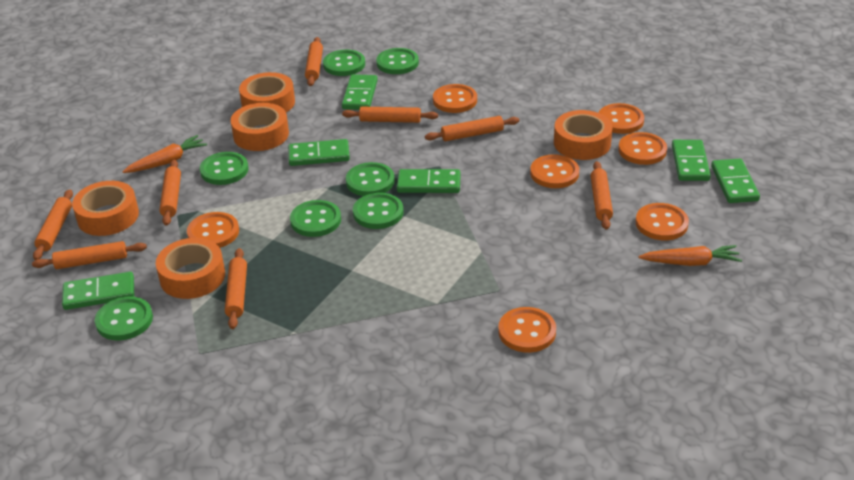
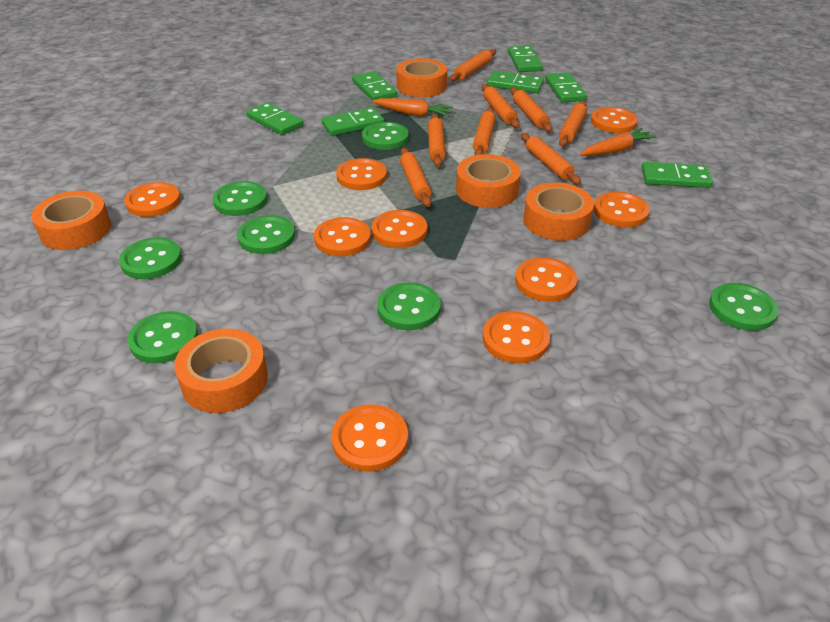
green domino: [62,272,134,310] [288,139,350,166] [342,74,378,110] [397,169,461,193] [672,140,711,181] [711,159,760,203] = 6 -> [246,102,304,135] [321,108,384,136] [352,71,397,100] [487,71,544,93] [508,46,543,72] [545,72,587,102] [642,162,713,188] = 7
orange button: [187,212,239,248] [433,84,477,113] [498,307,556,353] [530,154,579,188] [598,103,644,134] [619,132,667,165] [635,203,689,241] = 7 -> [124,182,181,217] [314,217,371,256] [331,404,408,471] [336,158,387,190] [372,210,427,248] [483,311,550,363] [515,257,577,302] [591,107,638,133] [593,191,650,227] = 9

